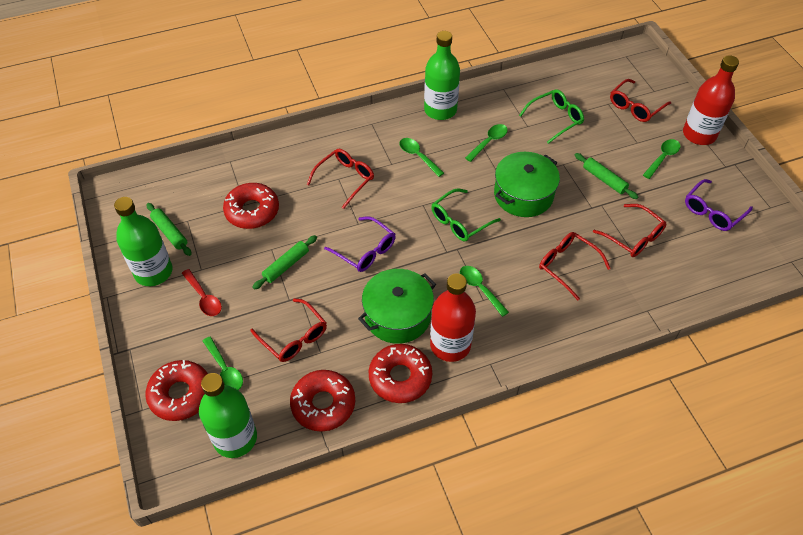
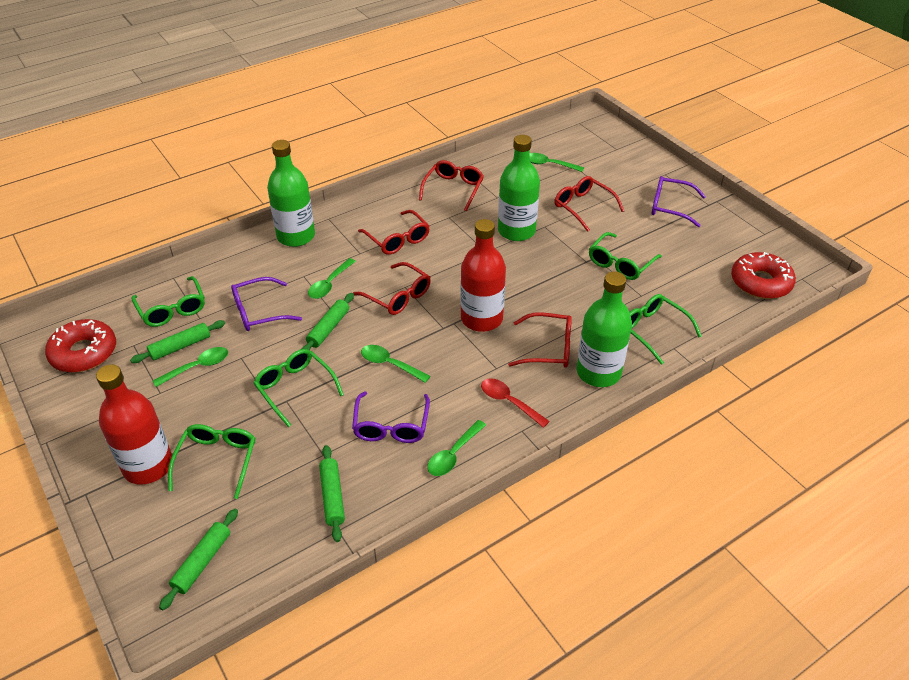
green glasses: [431,188,501,241] [519,89,584,144] = 2 -> [131,276,205,327] [168,424,255,499] [254,349,344,427] [589,232,662,280] [630,294,702,365] = 5
green pot: [358,269,436,344] [494,152,560,217] = 2 -> none = 0
green rolling pin: [147,203,192,256] [252,235,317,290] [575,153,638,199] = 3 -> [130,320,225,363] [159,509,238,610] [301,293,354,351] [319,445,345,542] = 4
purple glasses: [324,216,396,272] [685,179,753,231] = 2 -> [231,277,302,331] [352,391,430,443] [652,176,706,227] = 3
red donut: [145,360,208,421] [223,183,279,229] [290,370,355,432] [369,344,432,403] = 4 -> [45,319,116,373] [731,252,796,299] = 2

